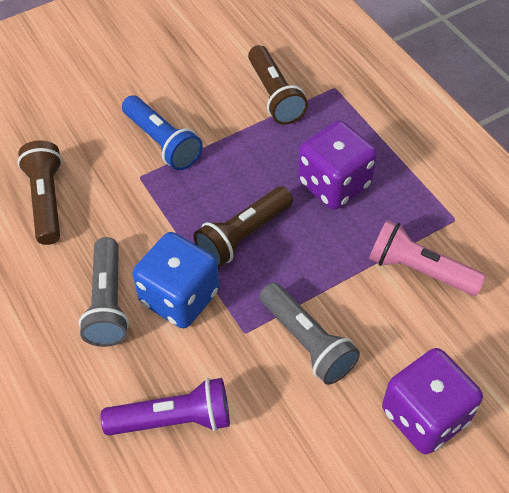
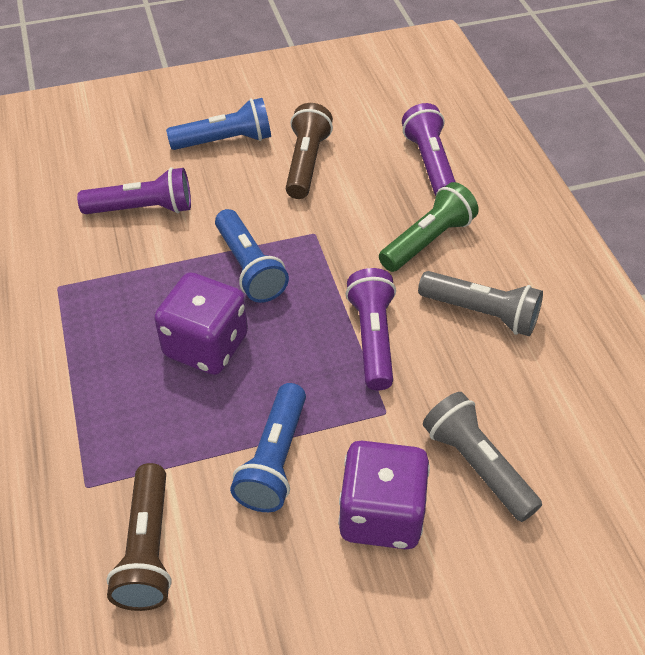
blue dice: [133,232,220,328] = 1 -> none = 0
blue flashlight: [122,95,203,170] = 1 -> [166,98,271,150] [215,209,289,303] [230,383,306,512] = 3
brown flashlight: [17,140,62,245] [194,186,293,268] [248,45,308,125] = 3 -> [107,463,172,611] [286,103,333,199] = 2
green flashlight: none = 0 -> [379,182,479,272] = 1
pink flashlight: [369,220,486,296] = 1 -> none = 0
purple flashlight: [101,378,230,436] = 1 -> [77,167,191,214] [346,268,396,391] [402,103,456,196] = 3

